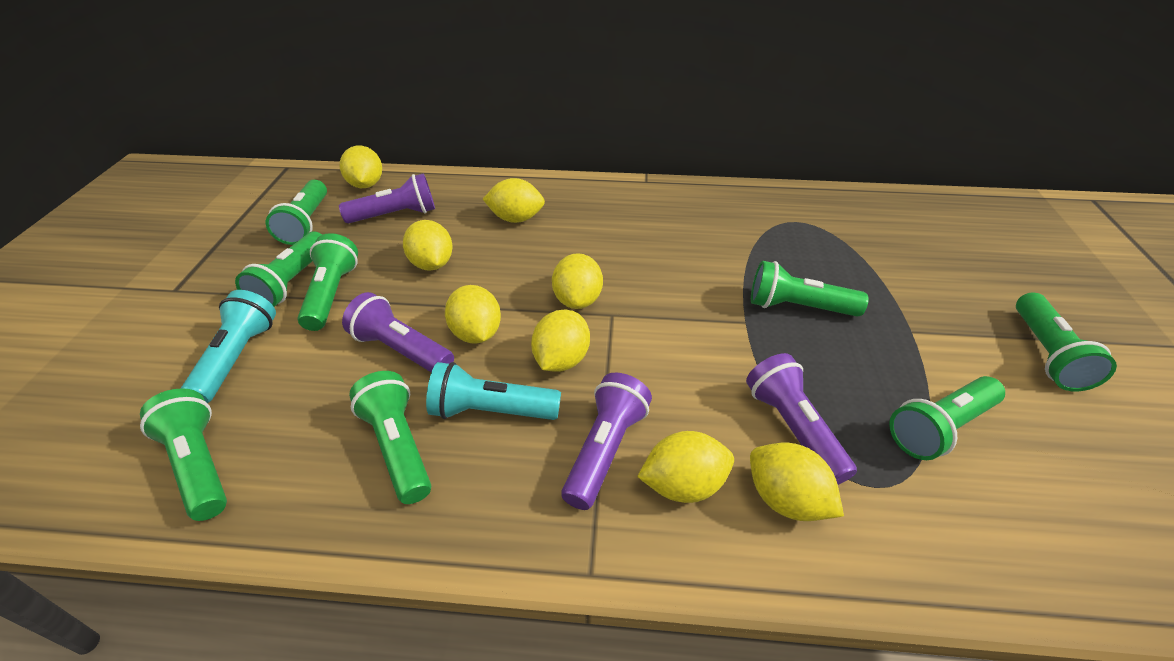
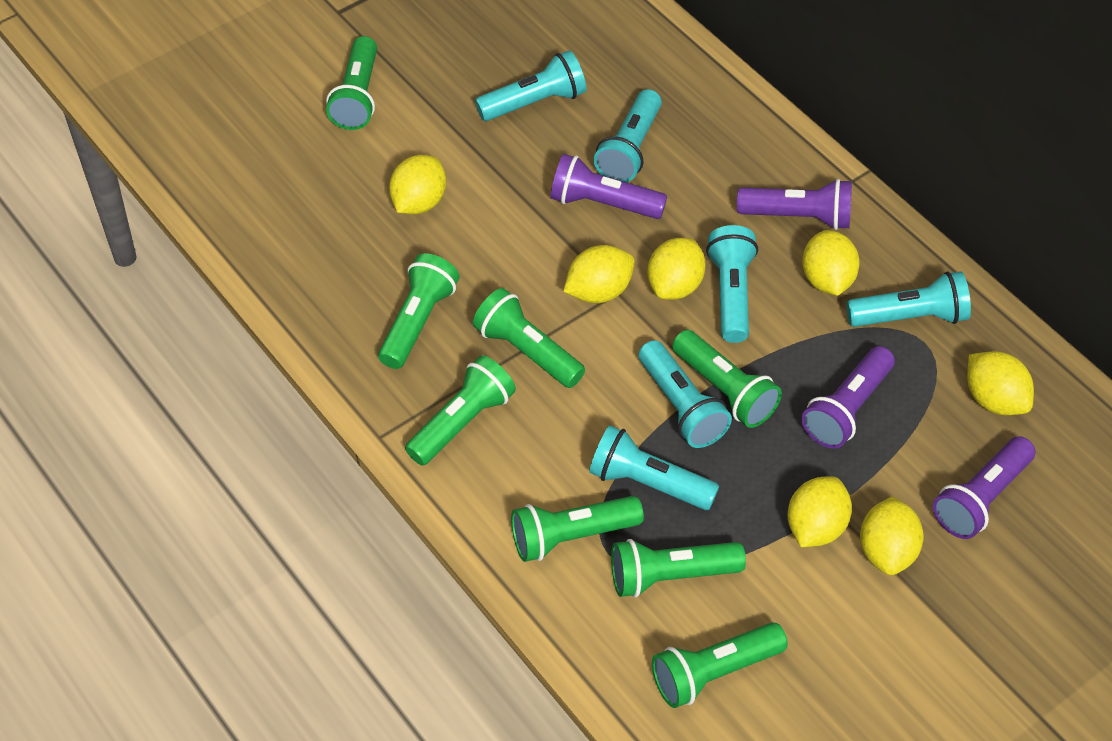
turquoise flashlight: [181,290,276,403] [426,362,561,420] = 2 -> [475,50,586,121] [589,425,719,510] [594,89,662,182] [638,340,732,448] [706,225,758,343] [846,271,971,327] = 6
yellow lemon: [340,146,382,188] [403,220,453,271] [445,285,501,344] [483,178,545,223] [531,310,590,372] [552,253,603,309] [637,431,734,503] [750,443,844,521] = 8 -> [389,155,446,214] [563,245,635,303] [647,238,706,300] [788,476,852,547] [802,230,860,296] [860,496,924,575] [967,351,1034,415] = 7

